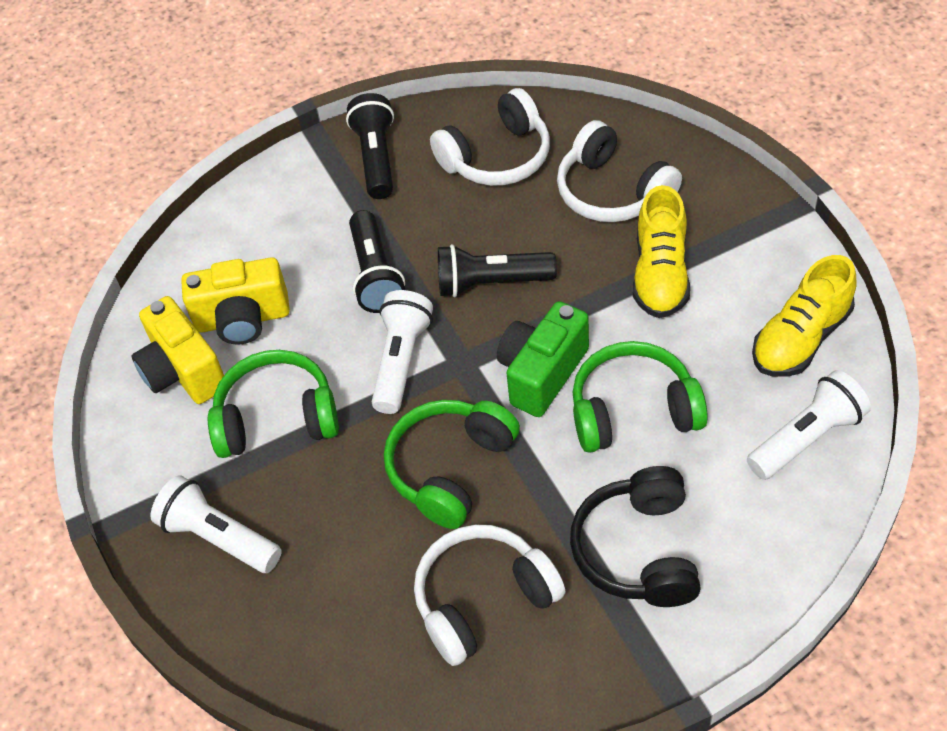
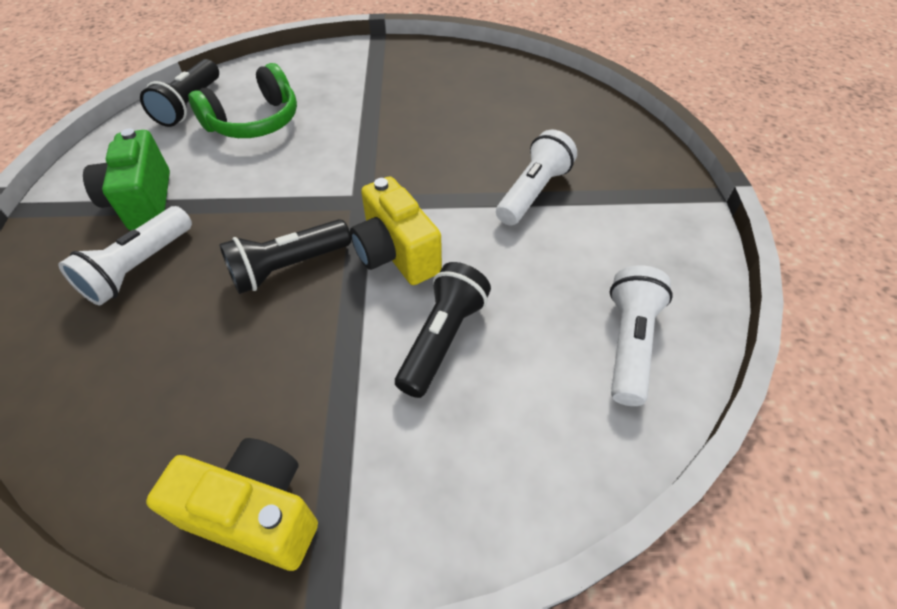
black headphones: [570,466,701,607] = 1 -> none = 0
green headphones: [208,350,339,458] [384,400,520,529] [572,341,708,453] = 3 -> [188,63,297,138] = 1
white headphones: [414,525,565,666] [430,88,550,186] [557,120,682,222] = 3 -> none = 0
yellow shoe: [633,185,690,318] [752,255,856,377] = 2 -> none = 0

